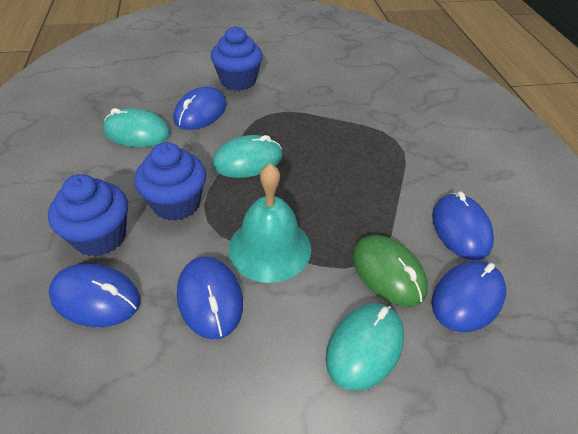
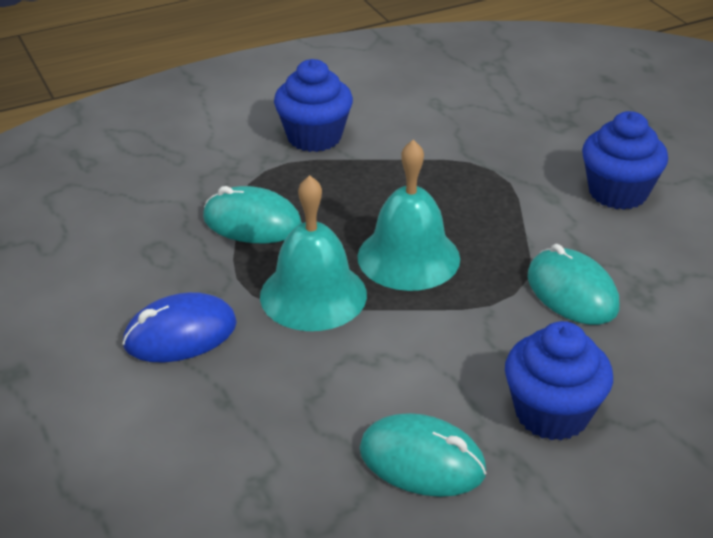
blue mouse: [48,263,140,327] [173,87,227,130] [177,256,243,339] [431,261,506,332] [432,192,494,260] = 5 -> [122,292,237,363] = 1
green mouse: [352,235,428,307] = 1 -> none = 0
turquoise bell: [228,163,311,283] = 1 -> [260,175,367,331] [358,140,460,291] = 2

